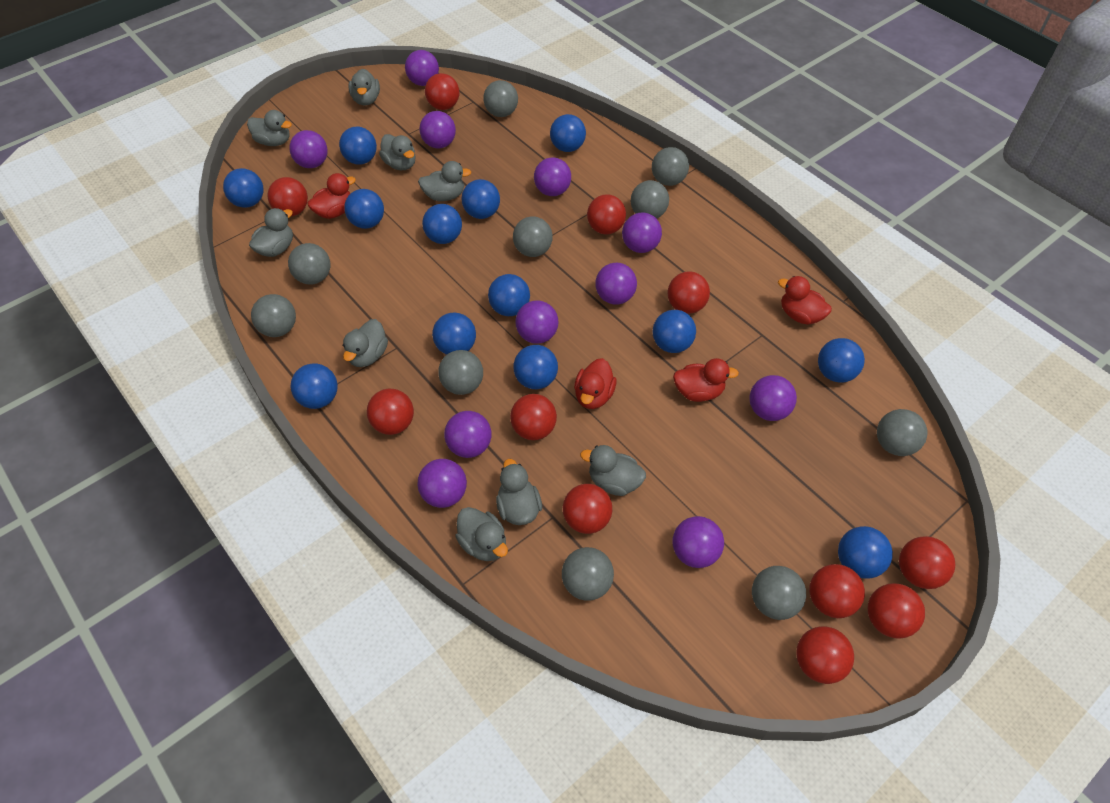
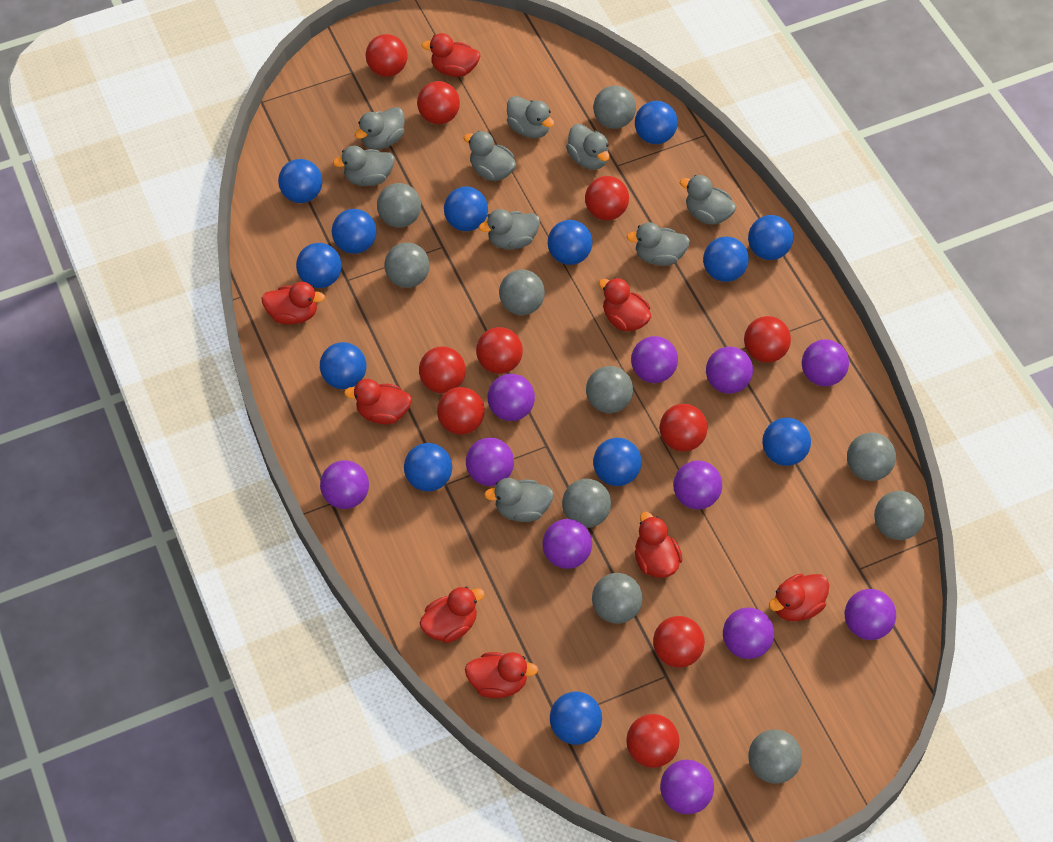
red ball: [268,177,308,216] [367,389,414,435] [425,73,459,110] [510,394,557,440] [563,484,612,534] [587,194,626,234] [668,271,710,314] [796,626,854,684] [809,564,865,618] [868,583,925,639] [899,536,956,589] = 11 -> [365,34,408,77] [417,81,460,124] [419,346,466,394] [437,387,485,435] [476,327,523,374] [585,176,629,221] [627,714,680,768] [653,616,705,668] [659,404,708,452] [744,316,791,363] = 10
red duck: [307,173,356,219] [574,358,617,409] [673,358,739,402] [778,276,832,325] = 4 -> [261,282,325,325] [344,379,412,424] [420,586,485,643] [421,33,480,77] [465,652,538,698] [599,278,651,331] [635,512,683,578] [769,574,829,621] = 8

